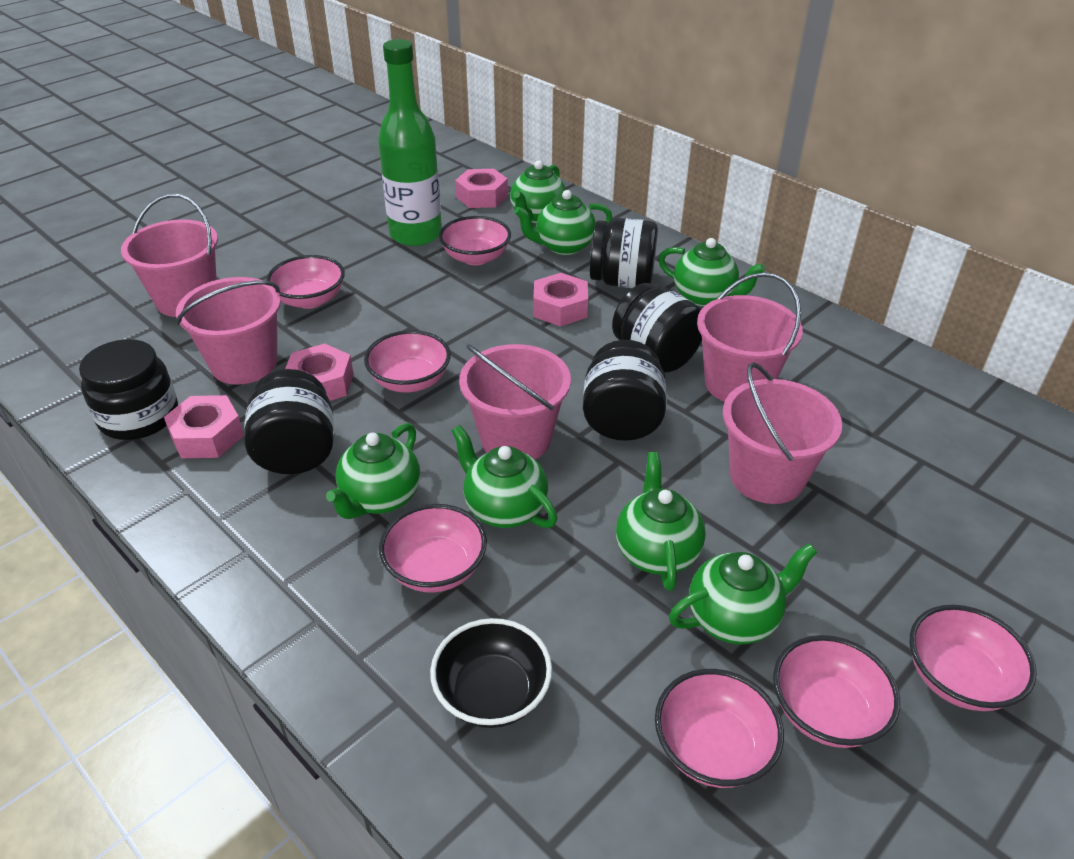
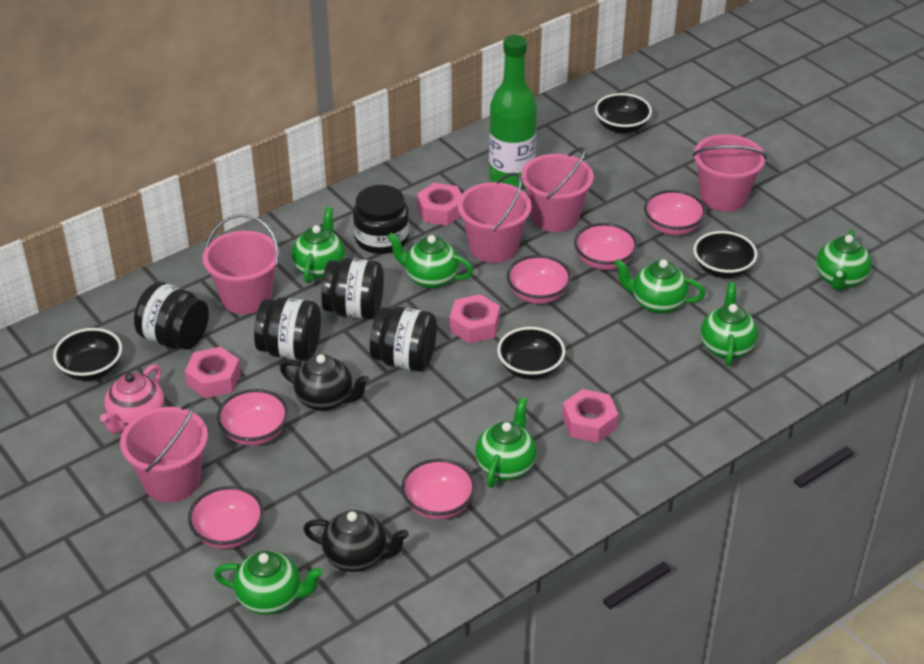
black bowl: [430,618,552,728] = 1 -> [53,328,122,381] [497,327,565,380] [595,93,652,134] [693,231,757,278] = 4
black teapot: none = 0 -> [280,354,370,411] [303,510,409,572] = 2
pink bowl: [266,255,345,309] [364,330,451,392] [379,504,487,593] [439,216,511,265] [655,669,784,788] [773,635,900,748] [910,605,1037,711] = 7 -> [188,486,264,549] [217,389,288,446] [401,459,476,520] [507,255,571,304] [574,223,637,270] [644,190,706,235] = 6
pink teapot: none = 0 -> [100,364,165,434] = 1

